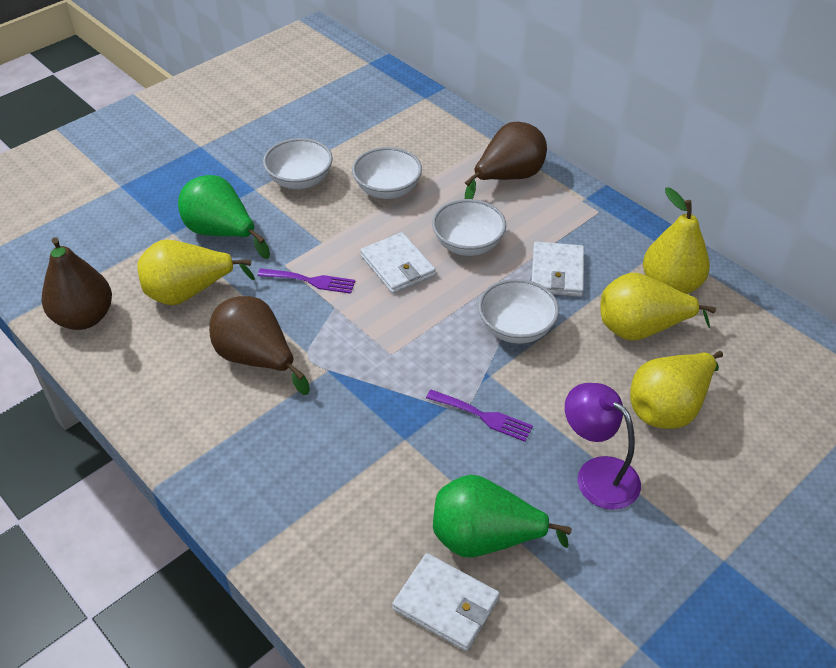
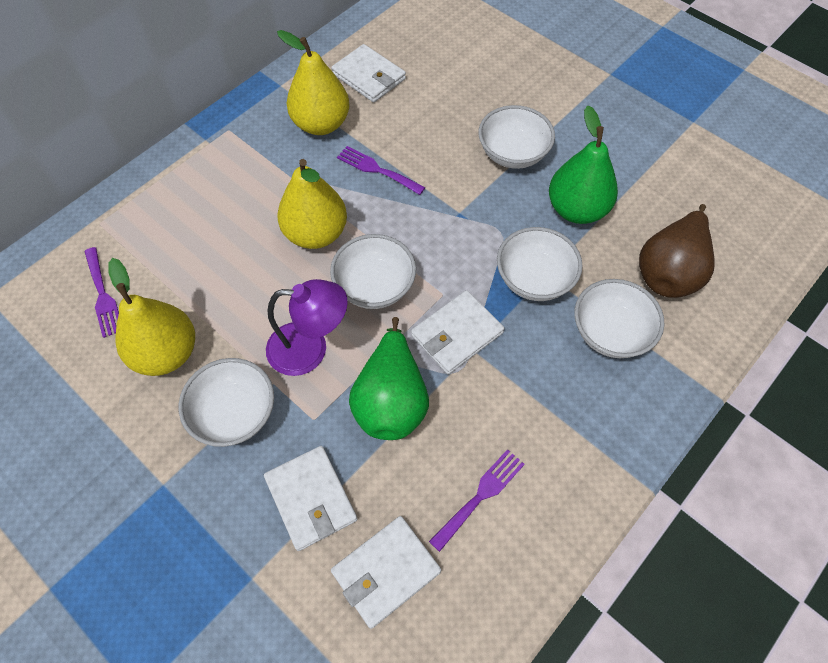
brown pear: [42,237,112,330] [209,296,310,395] [465,122,547,199] = 3 -> [639,204,715,298] = 1
purple fork: [258,268,355,294] [426,390,533,442] = 2 -> [84,247,119,338] [337,146,426,195] [429,449,525,552] = 3
white bowl: [263,138,333,189] [352,147,422,199] [432,199,506,256] [478,279,559,344] = 4 -> [179,358,274,447] [330,234,416,309] [478,105,555,169] [497,227,583,301] [574,279,664,358] = 5
white wallet: [360,232,436,294] [392,553,500,651] [531,242,584,297] = 3 -> [264,446,357,551] [331,44,406,103] [331,516,441,629] [411,290,504,375] = 4
yellow pear: [137,240,255,305] [600,273,716,340] [630,351,723,429] [643,187,710,294] = 4 -> [109,258,195,376] [277,30,350,135] [277,159,347,249] = 3

